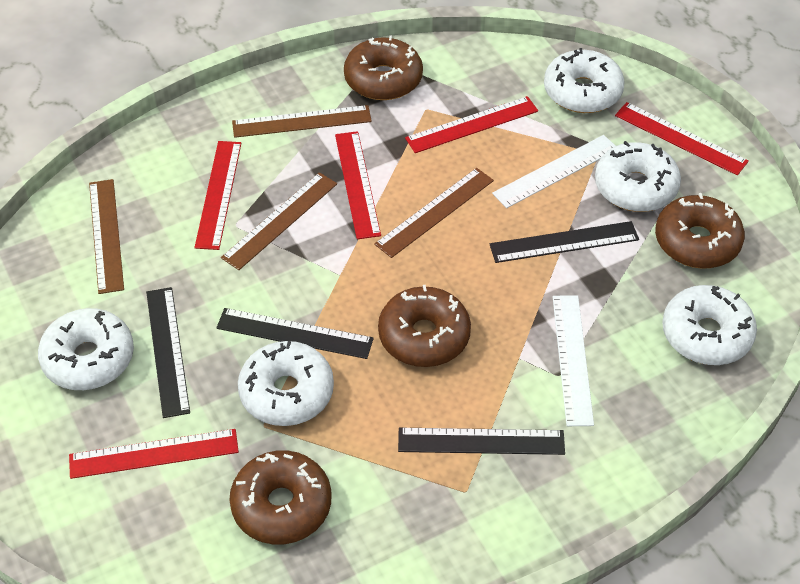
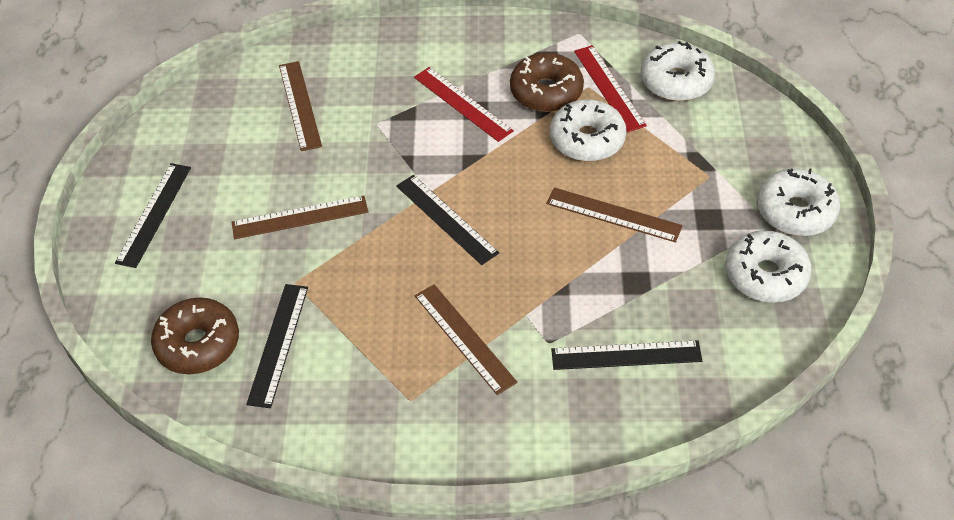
brown donut: [229,450,331,545] [344,36,423,100] [378,285,471,367] [655,193,745,269] = 4 -> [151,298,239,374] [510,53,584,112] = 2
red ruler: [69,429,239,479] [195,141,241,250] [335,131,381,239] [405,96,538,153] [615,102,749,175] = 5 -> [414,67,514,142] [574,45,647,132] = 2
white donut: [38,308,134,390] [238,341,334,426] [544,48,625,113] [595,141,681,212] [662,285,757,365] = 5 -> [550,99,627,162] [641,41,715,101] [726,230,812,303] [757,168,840,236] = 4
white ruler: [492,135,615,208] [553,295,594,426] = 2 -> none = 0

